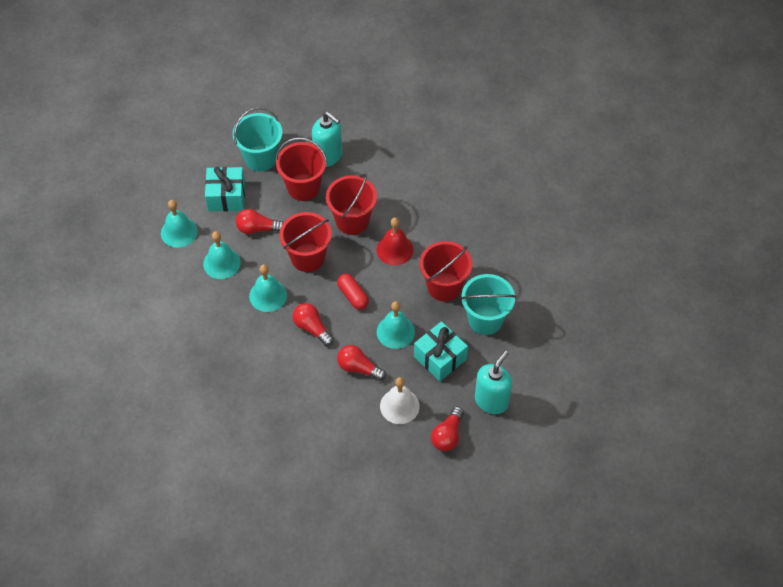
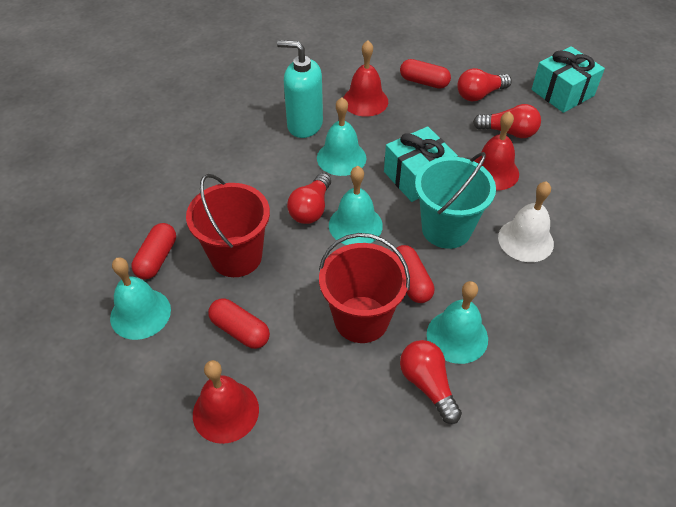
red bell: [377,217,413,265] = 1 -> [193,360,259,444] [343,40,388,116] [474,111,519,190] = 3
red bucket: [275,137,327,201] [279,212,332,272] [326,174,377,235] [419,241,472,302] = 4 -> [186,174,270,277] [319,233,410,343] = 2
red capsule: [337,274,369,310] = 1 -> [132,223,176,279] [208,298,270,349] [393,245,434,303] [400,59,451,89] = 4
turquoise bucket: [232,107,283,172] [460,274,516,335] = 2 -> [415,152,496,249] = 1
turquoise soap dispenser: [312,112,342,167] [475,351,512,414] = 2 -> [277,40,323,138] = 1

